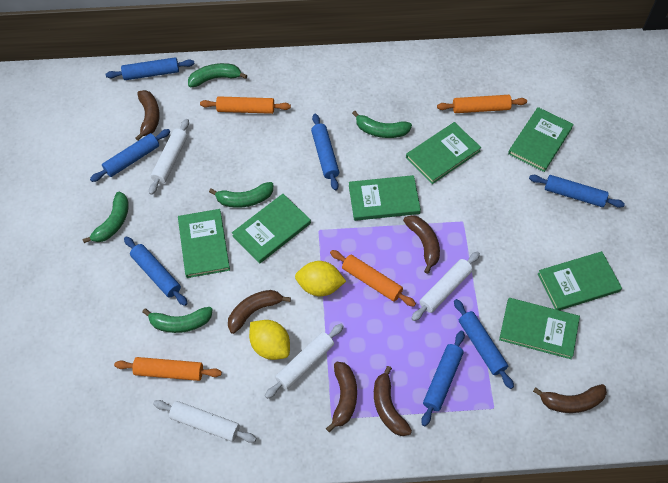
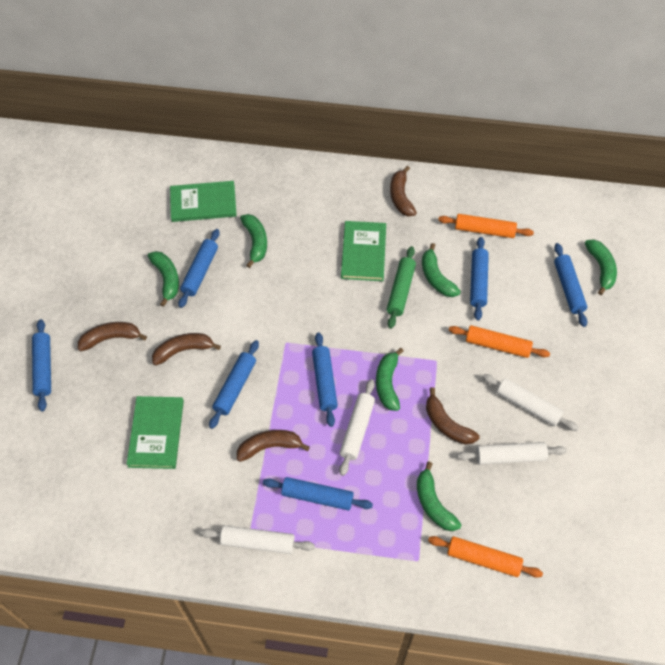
brown banana: [135,90,160,141] [228,290,291,334] [326,362,357,432] [374,366,412,436] [403,215,440,274] [533,384,607,413] = 6 -> [78,322,147,351] [152,333,221,365] [237,430,310,462] [390,166,417,216] [426,387,480,445] = 5
green banana: [82,192,129,243] [142,307,213,333] [188,63,247,87] [209,182,273,208] [352,111,412,138] = 5 -> [148,251,179,307] [240,214,267,268] [376,348,403,411] [417,461,462,531] [422,243,461,297] [585,239,617,295] = 6
green book: [178,209,230,278] [232,194,311,263] [349,175,421,221] [406,122,481,184] [499,298,580,359] [508,107,574,172] [538,251,622,310] = 7 -> [126,396,184,469] [170,181,237,222] [341,221,386,281] = 3
green rolling pin: none = 0 -> [387,246,416,329] = 1
orange rolling pin: [114,357,222,381] [200,96,291,114] [330,250,416,307] [437,95,527,113] = 4 -> [428,536,543,578] [438,214,534,238] [449,325,550,358] = 3
yellow lemon: [249,320,290,360] [295,261,346,296] = 2 -> none = 0

